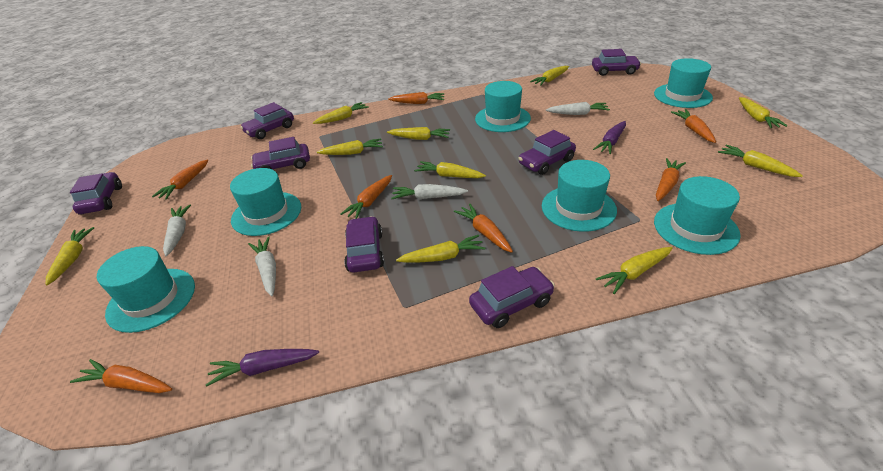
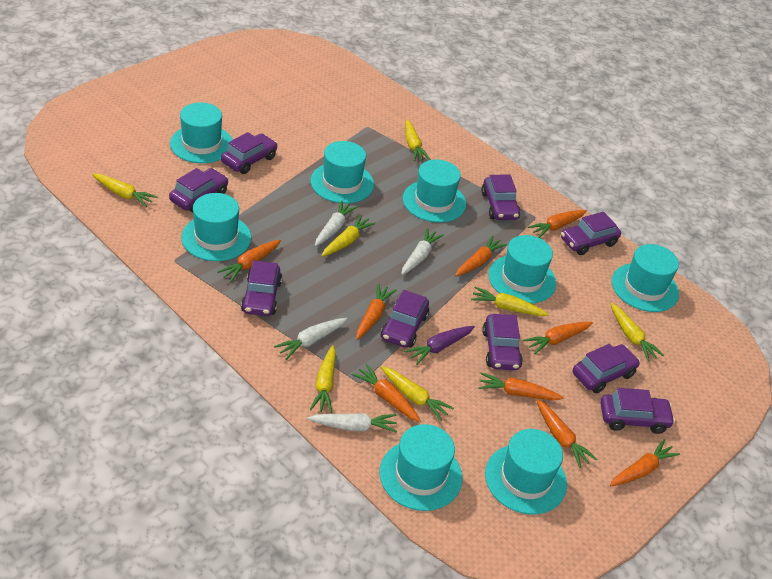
orange carrot: [70,359,172,393] [152,160,208,200] [340,175,392,219] [388,92,444,104] [454,204,513,253] [656,158,686,201] [671,109,716,143] = 7 -> [217,240,281,282] [352,363,421,422] [356,284,397,340] [455,235,507,276] [479,373,564,400] [523,322,593,354] [528,210,587,238] [536,399,597,468] [610,439,680,486] = 9
purple car: [70,172,122,215] [240,102,294,139] [251,137,310,169] [344,216,384,272] [469,266,555,328] [518,130,576,175] [592,49,641,76] = 7 -> [169,168,229,212] [221,132,278,174] [241,260,282,316] [381,290,429,348] [481,175,521,220] [482,314,523,370] [561,212,621,255] [573,344,640,393] [600,388,675,434] = 9
purple carrot: [206,349,319,386] [593,121,626,154] = 2 -> [404,326,475,365] = 1
turquoise hat: [97,246,195,333] [230,168,301,236] [475,81,531,132] [542,160,617,232] [654,58,713,108] [654,176,741,255] = 6 -> [170,102,233,163] [181,193,251,261] [310,141,374,204] [379,424,463,511] [403,159,466,223] [485,429,567,515] [488,235,556,304] [612,244,679,312] = 8
yellow carrot: [46,227,94,285] [313,102,369,124] [316,139,383,155] [387,127,450,140] [396,235,485,263] [414,161,486,178] [530,66,569,86] [596,247,673,294] [718,145,803,177] [739,97,788,129] = 10 -> [92,173,157,207] [310,345,336,413] [321,215,376,257] [381,366,454,421] [405,119,431,161] [471,287,549,316] [610,303,664,361] = 7

